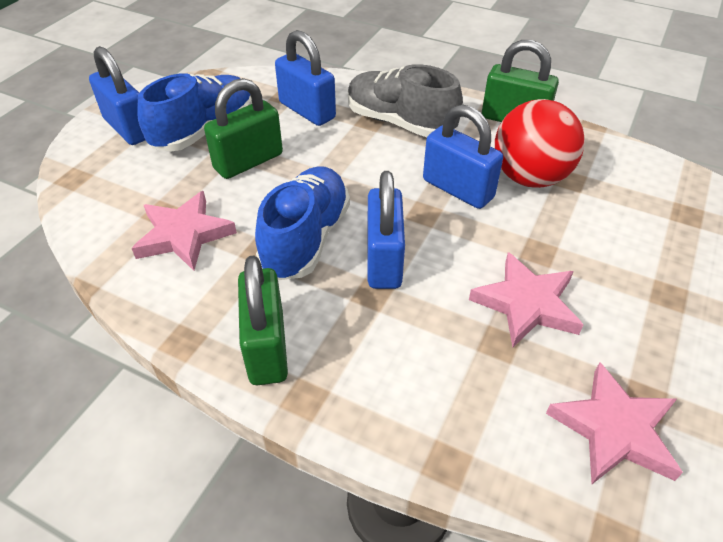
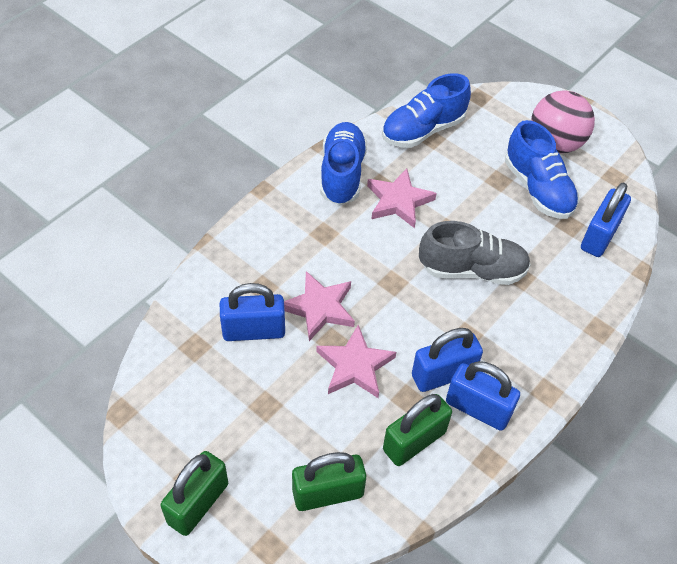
blue shoe: [137,74,252,151] [255,166,350,280] = 2 -> [320,122,367,205] [382,73,471,148] [505,120,579,219] = 3
pink ball: none = 0 -> [531,90,595,153] = 1
red ball: [495,99,585,188] = 1 -> none = 0

